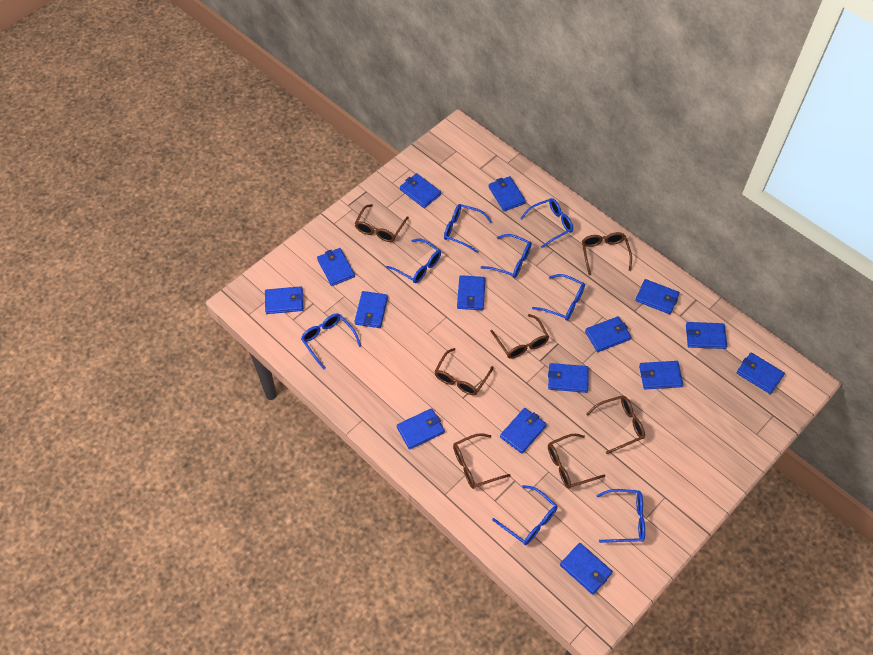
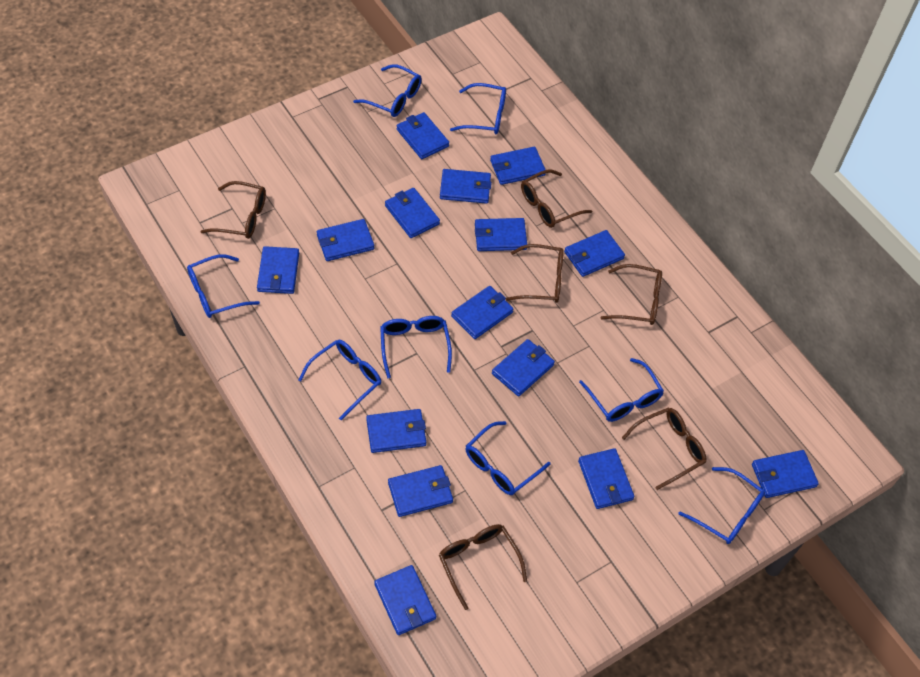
brown glasses: [355,204,409,242] [434,348,494,395] [453,433,510,489] [490,314,549,359] [548,434,605,489] [582,232,632,275] [586,395,645,454] = 7 -> [200,181,266,239] [439,524,527,610] [506,244,564,303] [521,170,592,228] [601,264,662,325] [622,408,706,490] = 6

